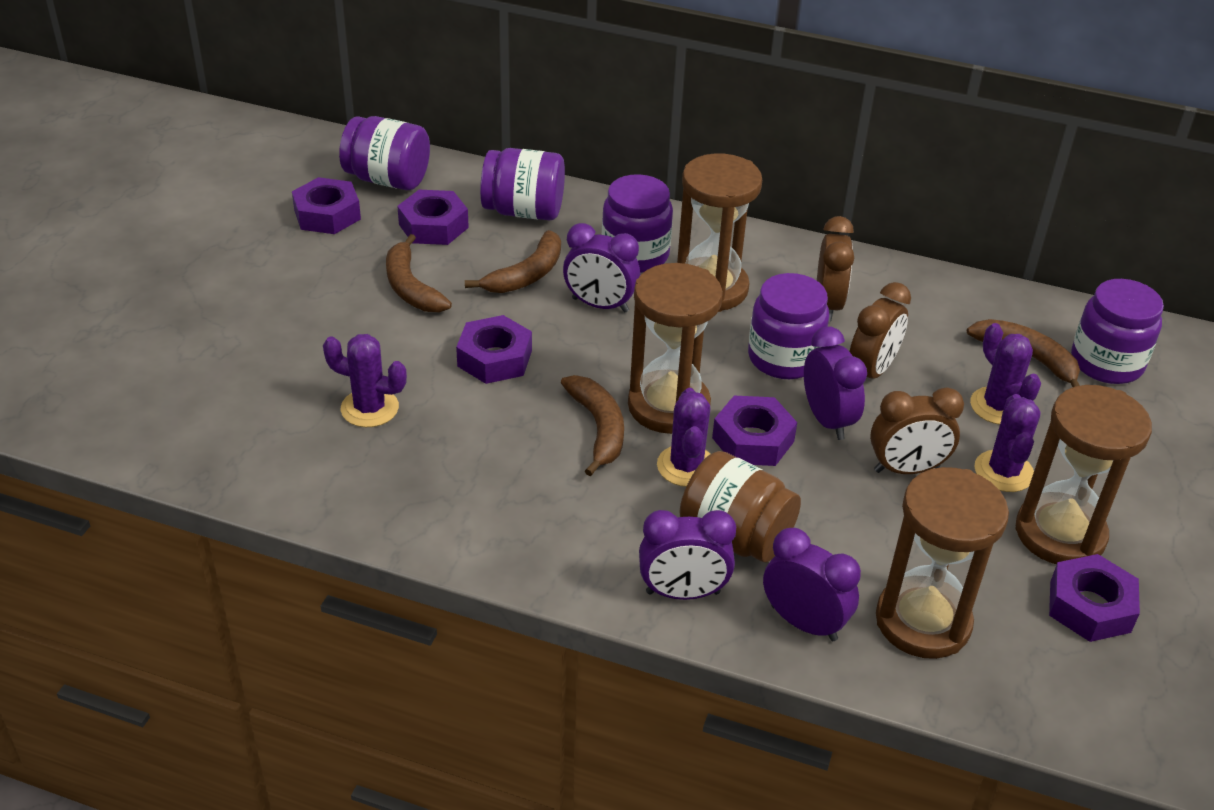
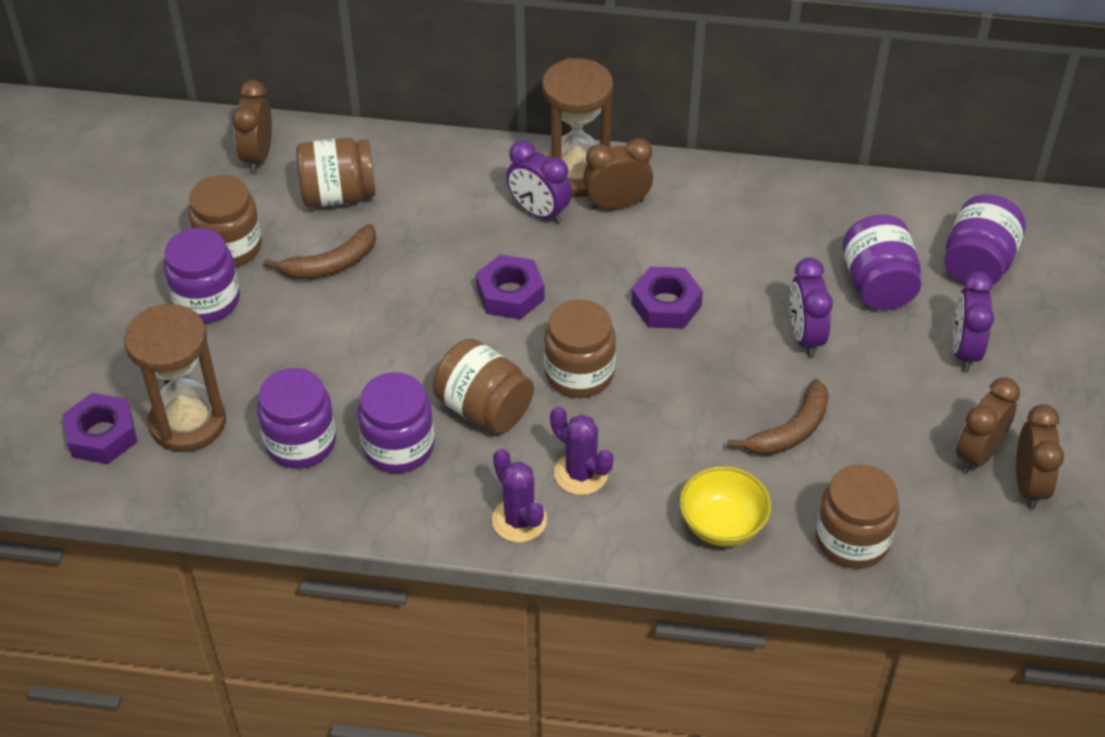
brown banana: [386,234,452,312] [465,230,561,293] [561,375,624,476] [967,319,1080,387] = 4 -> [264,224,376,280] [728,379,829,456] = 2
brown clock: [817,216,854,321] [849,282,911,378] [870,387,964,474] = 3 -> [232,80,272,173] [583,138,653,210] [956,377,1020,473] [1016,404,1064,509] = 4
brown hourglass: [628,263,723,434] [677,153,762,312] [876,467,1009,659] [1015,385,1152,564] = 4 -> [124,304,226,452] [542,58,613,197] = 2
brown jar: [680,451,801,563] = 1 -> [188,175,262,267] [296,138,376,208] [433,338,534,433] [544,300,616,398] [816,464,899,569] = 5
purple cactus: [323,334,407,427] [657,388,710,487] [970,323,1041,425] [974,394,1040,492] = 4 -> [492,449,547,543] [550,407,614,495] = 2
purple clock: [563,223,640,313] [639,510,736,600] [763,528,861,641] [804,327,867,440] = 4 -> [506,140,572,224] [790,258,833,357] [953,271,994,371] = 3
purple nut: [292,177,361,234] [397,190,469,245] [456,315,532,384] [712,396,797,466] [1049,554,1140,642] = 5 -> [62,393,137,464] [476,255,545,320] [631,267,703,329] = 3
yellow bowl: none = 0 -> [679,466,772,546] = 1

